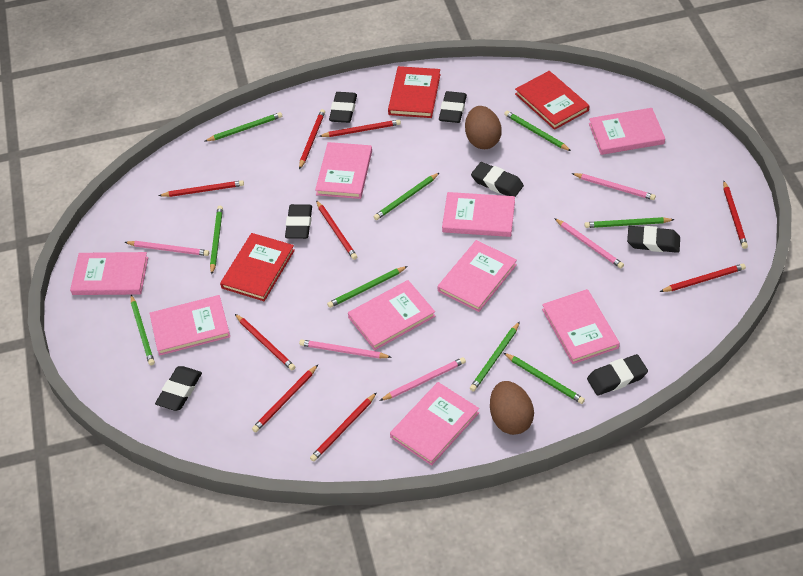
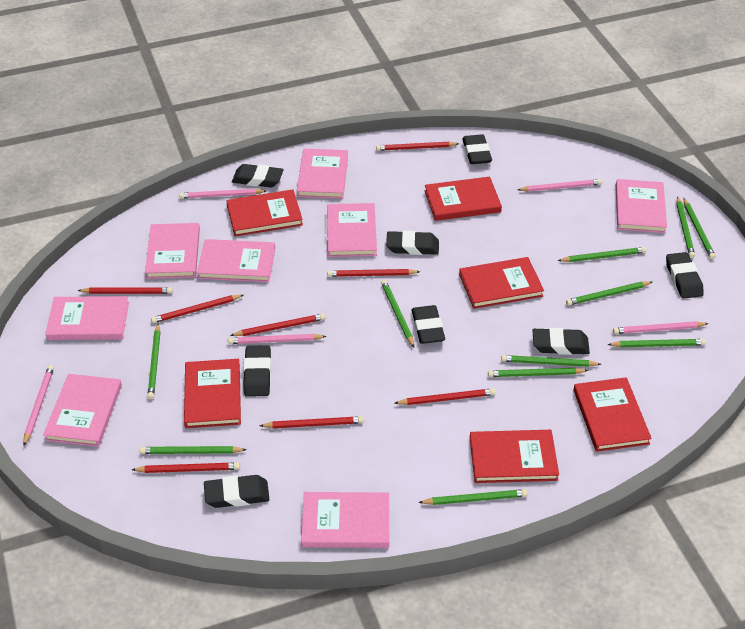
black eraser: [155,366,202,411] [285,204,312,239] [329,92,357,123] [439,91,467,123] [471,162,524,197] [587,354,648,396] [627,226,680,253] = 7 -> [204,475,270,508] [232,164,284,188] [243,345,271,397] [386,230,439,255] [412,305,445,344] [462,134,492,164] [532,328,590,355] [666,252,704,299] = 8
brown egg: [465,106,502,149] [490,381,534,435] = 2 -> none = 0
green pencil: [131,295,155,366] [205,112,282,141] [210,206,223,274] [327,266,408,308] [373,173,439,220] [470,322,520,391] [504,111,571,151] [504,353,585,404] [585,217,675,228] = 9 -> [140,446,247,454] [147,324,160,399] [381,280,414,347] [418,489,528,505] [488,368,588,377] [501,355,601,367] [557,247,647,262] [566,281,652,306] [607,339,706,348] [676,196,695,258] [683,198,716,259] = 11
pink book: [70,252,148,295] [149,295,230,356] [315,142,372,199] [348,280,435,350] [390,382,479,466] [437,240,517,312] [442,192,515,237] [542,289,620,364] [589,108,665,155] = 9 -> [43,374,122,447] [45,296,129,340] [145,223,200,279] [197,239,275,282] [297,149,348,199] [301,492,389,548] [327,203,377,257] [616,179,667,233] = 8
red book: [220,233,295,301] [388,66,440,118] [515,71,589,130] = 3 -> [184,359,241,428] [226,189,303,237] [425,177,502,221] [459,257,544,309] [470,430,559,483] [574,377,652,452] = 6
red pencil: [158,180,244,197] [235,314,295,371] [252,365,318,432] [299,109,325,170] [310,392,377,462] [316,200,357,260] [319,120,401,137] [660,264,746,292] [723,181,748,249] = 9 -> [77,287,172,294] [132,462,240,473] [151,295,243,323] [230,314,325,336] [259,416,364,429] [327,269,420,277] [376,142,459,151] [395,388,495,405] = 8

